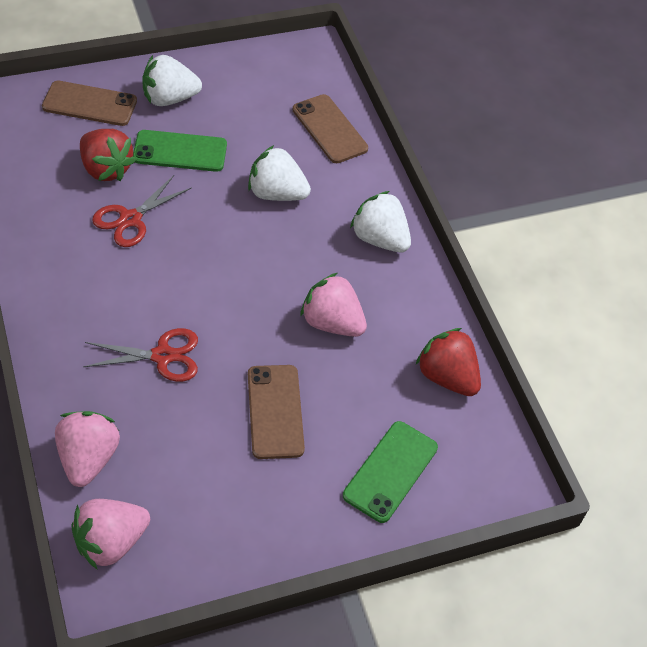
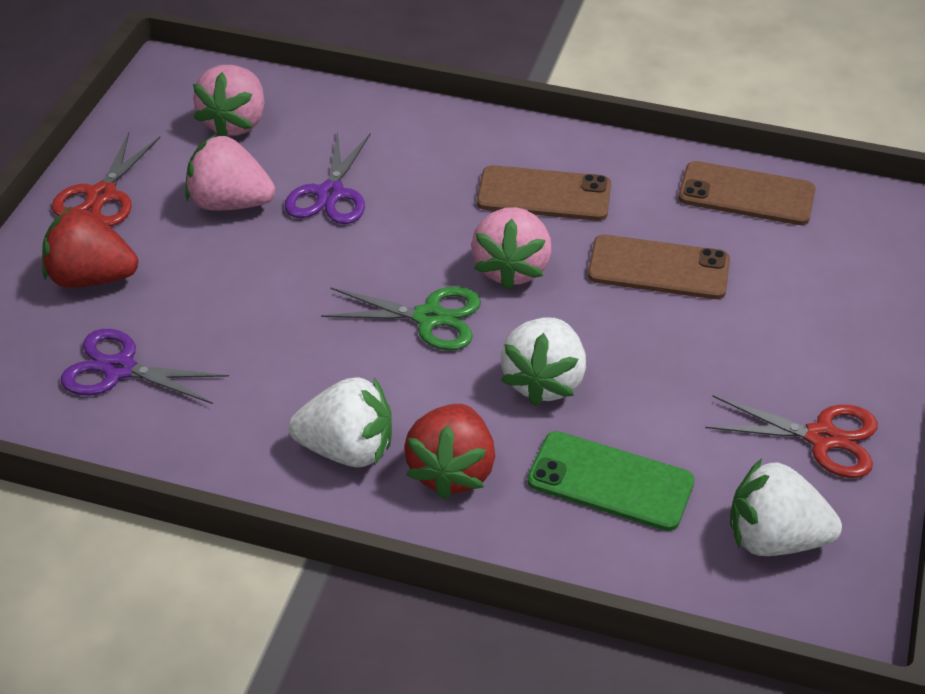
green phone: [133,130,227,172] [343,421,438,523] = 2 -> [527,431,695,531] = 1
green scissors: none = 0 -> [321,287,481,351] = 1
purple scissors: none = 0 -> [61,329,229,404] [285,131,371,224] = 2

